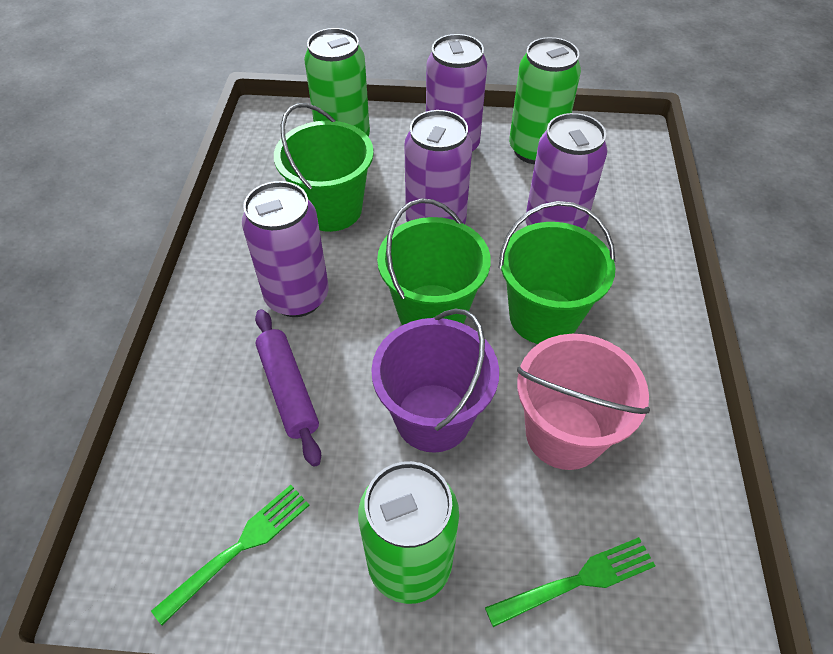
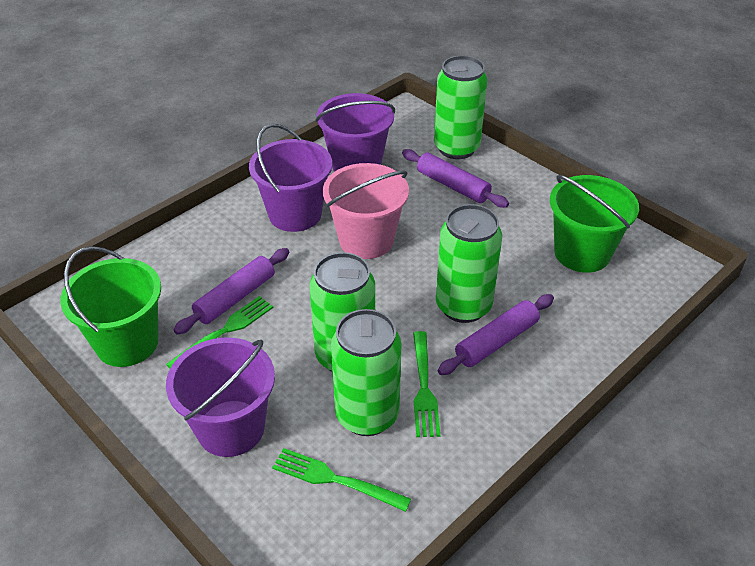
green bucket: [274,103,374,232] [377,198,491,325] [499,201,615,344] = 3 -> [60,246,161,367] [550,175,639,273] = 2
green can: [304,28,370,136] [358,461,459,604] [509,37,581,164] = 3 -> [310,252,375,372] [331,309,402,436] [434,56,487,159] [436,204,502,323] = 4
green fork: [151,485,309,625] [485,537,655,627] = 2 -> [166,296,274,368] [272,448,411,512] [413,331,440,437] = 3
purple bucket: [371,309,499,453] = 1 -> [166,338,275,457] [249,124,333,232] [315,93,395,172] = 3
purple can: [242,181,329,317] [404,110,472,224] [426,34,487,152] [525,113,608,229] = 4 -> none = 0
purple rolling pin: [255,309,321,467] = 1 -> [174,248,289,334] [402,149,509,208] [438,294,554,375] = 3

